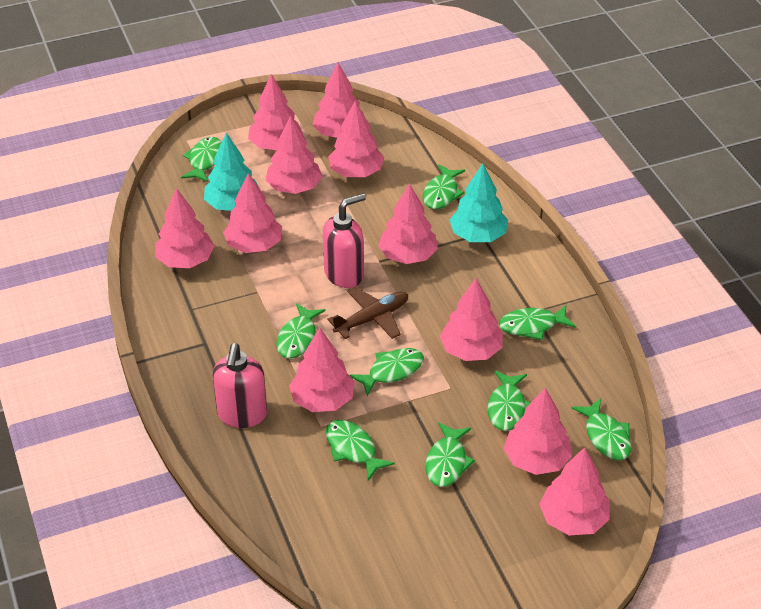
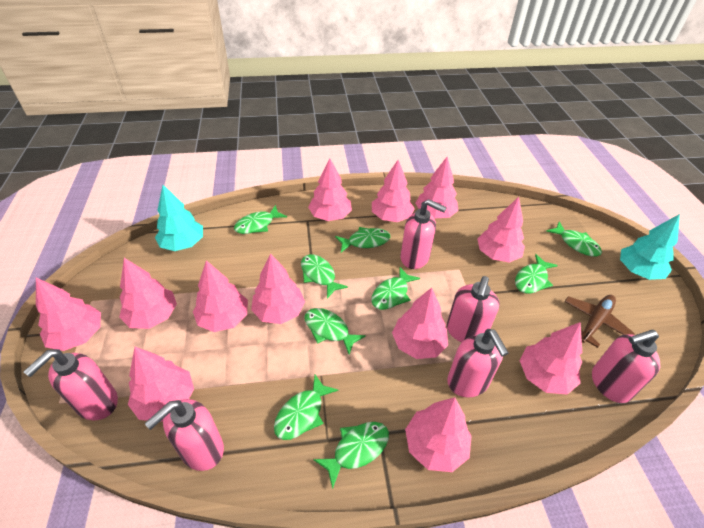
pink soap dispenser: [213,343,267,428] [323,193,366,288] = 2 -> [24,349,118,420] [145,399,224,471] [400,199,447,269] [447,276,499,342] [447,329,509,397] [592,330,660,403] = 6
pink tree: [155,188,215,268] [223,173,282,253] [248,74,303,150] [266,115,323,194] [289,327,355,412] [313,63,364,138] [328,101,384,177] [378,183,438,264] [440,278,503,361] [503,387,572,475] [539,447,610,535] = 11 -> [36,278,101,351] [119,258,177,329] [128,347,194,422] [193,260,248,332] [251,253,305,324] [308,158,352,221] [372,160,415,222] [392,288,448,359] [405,397,472,472] [416,157,459,219] [477,197,525,262] [520,322,582,395] = 12

